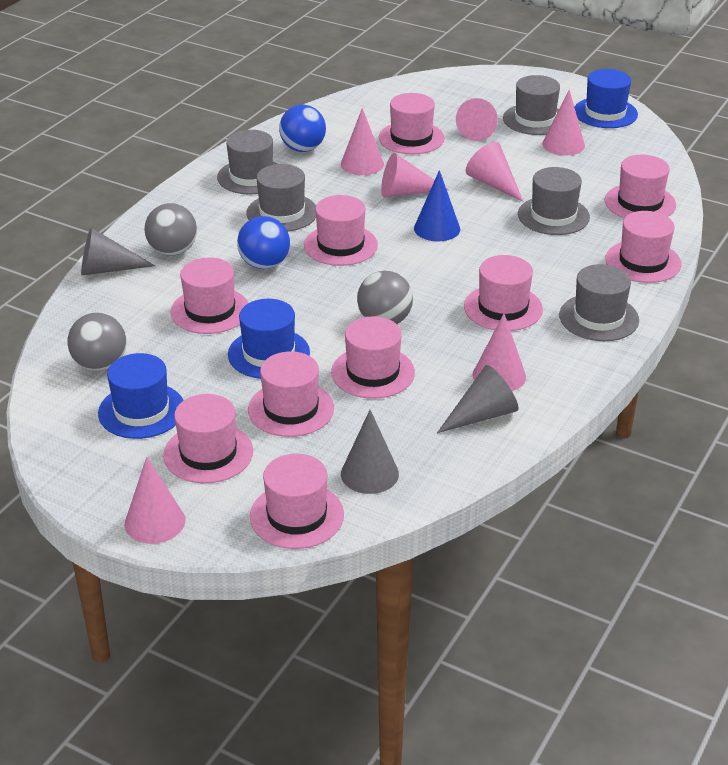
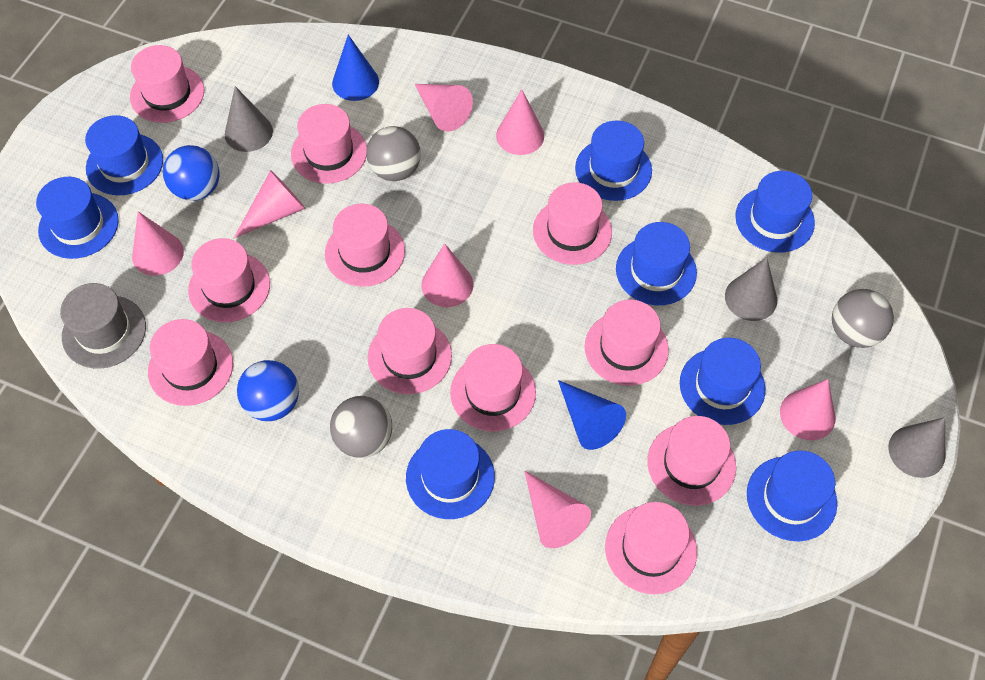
blue cone: [414,170,460,241] = 1 -> [332,35,379,101] [558,380,626,450] = 2
blue hat: [98,353,184,439] [228,299,310,379] [574,69,638,128] = 3 -> [36,177,119,259] [85,115,163,195] [406,429,495,519] [575,120,652,201] [616,222,697,305] [680,338,765,425] [735,171,815,253] [747,450,837,541] = 8
grey hat: [217,130,278,195] [246,164,316,231] [503,75,560,135] [518,167,590,235] [559,264,639,341] = 5 -> [60,283,146,369] = 1
pink hat: [163,394,253,483] [171,257,248,334] [248,351,334,437] [250,454,344,549] [304,195,378,266] [331,317,415,399] [379,93,445,154] [464,255,543,331] [605,155,676,218] [605,211,681,283] = 10 -> [130,45,204,123] [148,319,233,406] [188,238,270,322] [291,104,367,183] [325,204,405,287] [368,308,452,394] [450,344,536,431] [533,182,612,265] [585,299,669,386] [605,502,697,594] [647,416,736,506] = 11

